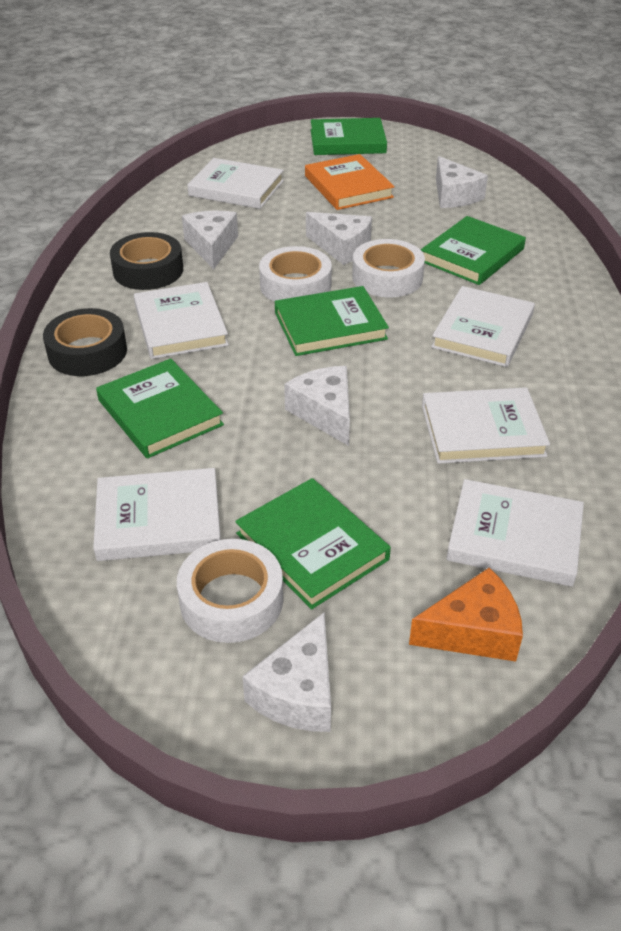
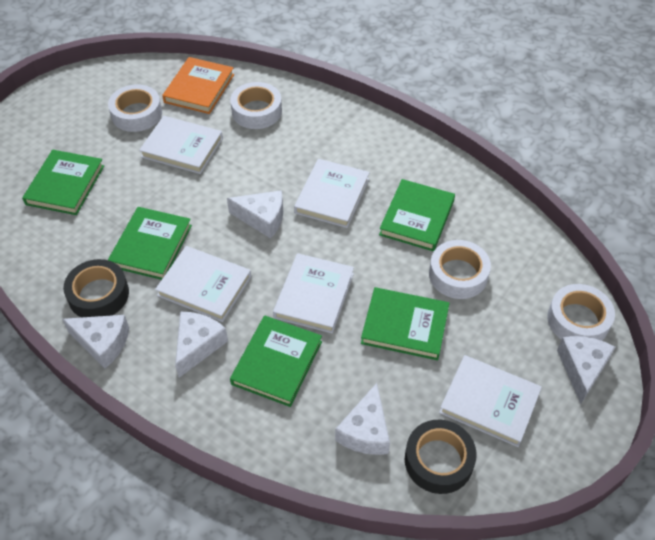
orange cheese: [409,568,523,662] = 1 -> none = 0
white book: [93,468,221,561] [134,282,229,359] [187,158,284,209] [422,387,550,464] [431,286,535,367] [446,479,584,587] = 6 -> [139,116,223,174] [155,246,251,322] [273,253,354,333] [294,159,370,228] [439,355,542,447] = 5
white tape: [177,539,283,643] [259,246,332,302] [352,239,425,297] = 3 -> [108,84,162,132] [230,82,282,129] [429,240,491,299] [547,284,615,341] = 4

